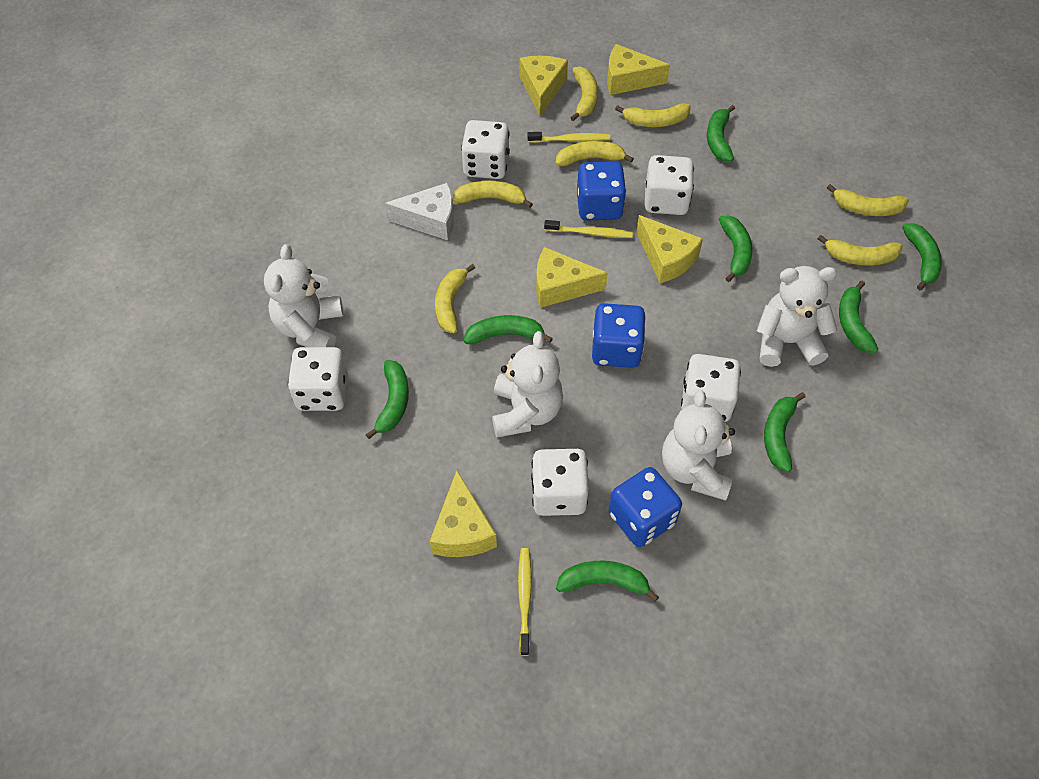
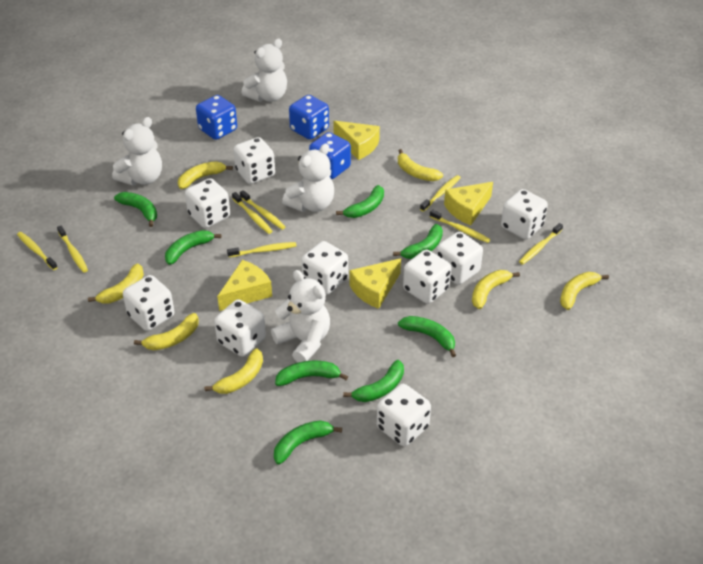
white cheese: [385,183,454,240] = 1 -> none = 0
white dice: [288,347,348,411] [461,120,510,179] [531,449,589,516] [645,155,694,215] [681,354,741,422] = 5 -> [123,275,174,331] [185,178,230,228] [214,299,266,357] [233,137,275,184] [301,241,348,295] [377,384,431,446] [403,250,451,304] [436,232,483,285] [501,189,548,239] = 9
yellow cheese: [430,471,497,557] [519,56,568,116] [536,247,608,308] [607,44,670,95] [636,215,703,283] = 5 -> [217,260,272,311] [334,121,380,160] [349,258,401,309] [444,182,493,225] = 4
yellow toothbrush: [518,548,532,656] [527,132,610,143] [544,220,633,238] = 3 -> [17,232,58,270] [57,226,88,273] [227,242,297,258] [232,192,273,234] [240,190,285,230] [420,175,461,212] [430,209,490,243] [519,223,563,265] = 8

